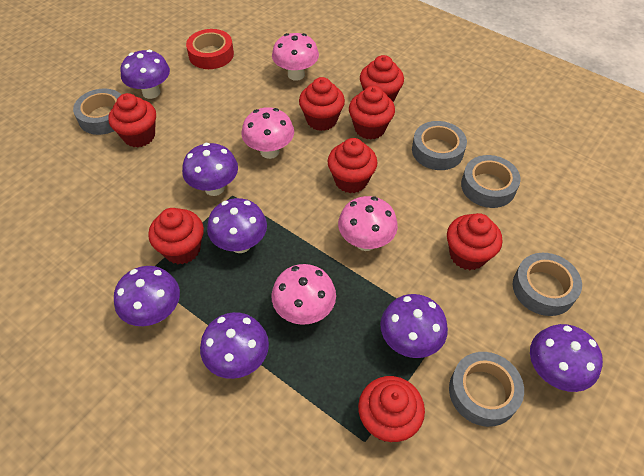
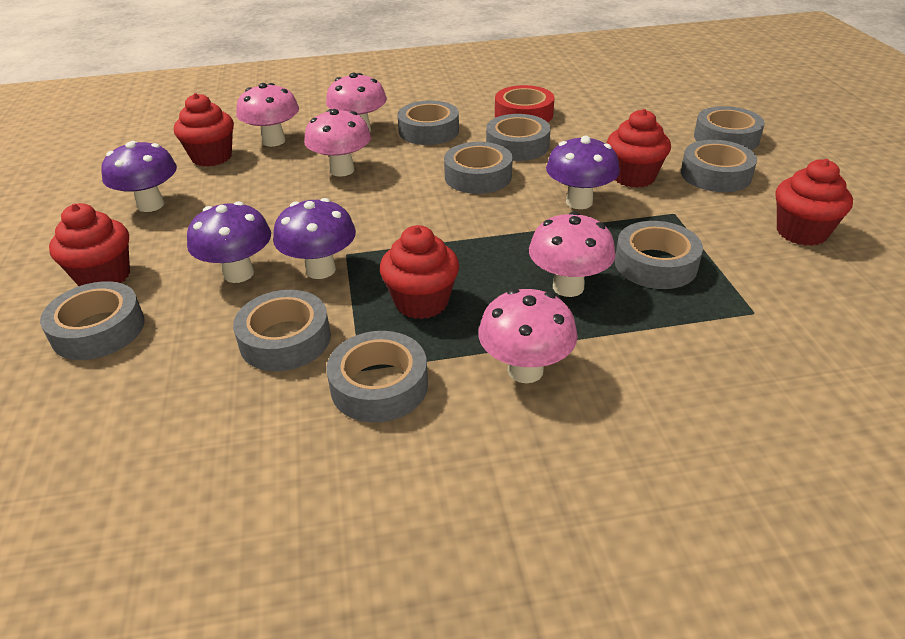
grey tape: [73,89,121,135] [412,121,467,170] [449,352,524,427] [461,155,521,208] [513,253,582,316] = 5 -> [40,281,145,360] [233,290,331,371] [326,331,428,423] [397,100,459,145] [444,142,513,194] [486,114,551,161] [615,221,703,289] [681,140,757,192] [694,106,765,150] = 9
pink mushroom: [242,107,294,159] [271,264,336,325] [272,33,319,81] [338,196,398,251] = 4 -> [236,83,299,147] [304,109,371,177] [326,73,387,131] [478,289,578,383] [529,211,616,297] = 5
purple mushroom: [114,266,180,326] [120,50,170,99] [182,143,238,196] [200,312,269,379] [207,198,267,253] [380,294,448,358] [530,324,603,392] = 7 -> [101,141,177,212] [187,201,271,283] [273,198,356,279] [546,136,620,209] = 4
red cupcake: [108,93,156,148] [148,208,204,264] [299,77,345,131] [327,138,378,193] [349,86,395,140] [358,376,425,442] [360,55,404,102] [447,213,502,270] = 8 -> [49,203,130,286] [174,93,234,167] [380,225,459,319] [607,109,671,188] [776,159,853,246] = 5

